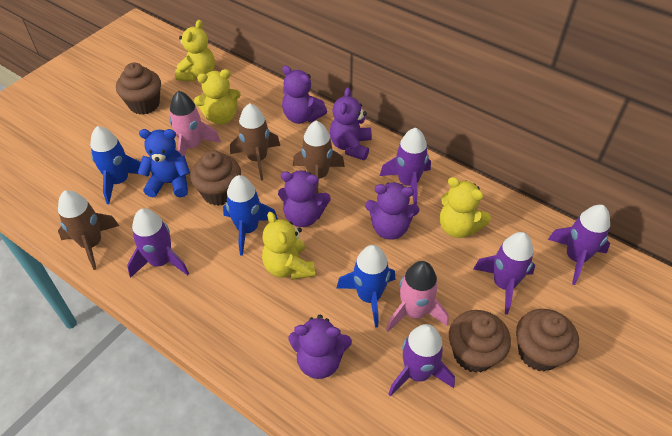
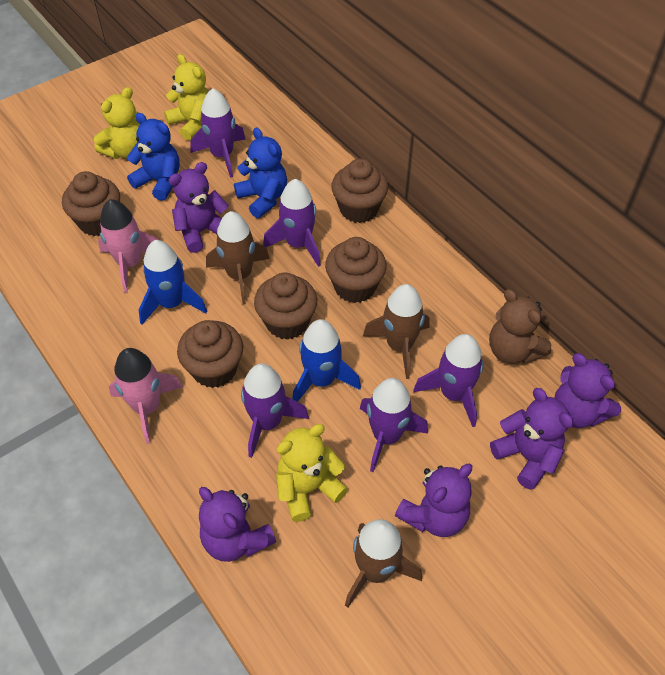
blue rocket: [90,126,150,204] [223,175,278,256] [337,245,395,328] = 3 -> [139,240,207,325] [292,319,361,402] = 2
blue teddy bear: [138,129,190,197] = 1 -> [127,113,180,201] [234,127,287,218] = 2
brown cupcake: [116,62,161,115] [190,150,241,206] [449,310,511,373] [516,309,579,372] = 4 -> [62,171,120,236] [177,320,243,388] [254,273,317,340] [325,237,387,303] [332,158,388,223] = 5
brown teddy bear: none = 0 -> [489,289,551,364] = 1
yellow teddy bear: [175,20,215,81] [194,69,241,125] [262,212,315,280] [440,177,491,238] = 4 -> [94,87,140,159] [164,54,209,141] [276,424,348,522] = 3

